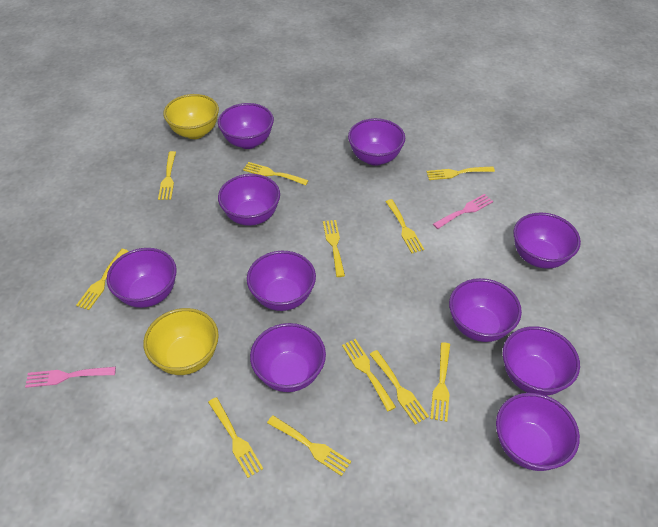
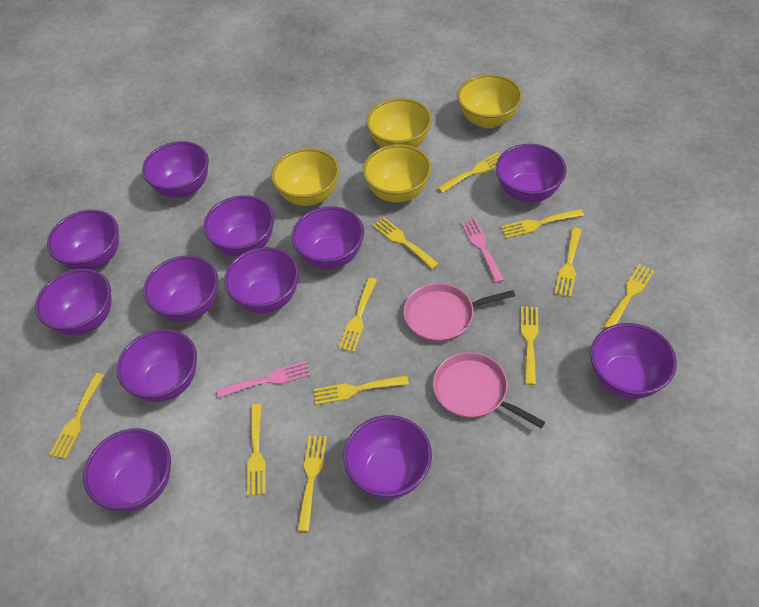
pink pan: none = 0 -> [404,283,515,342] [433,352,545,428] = 2
purple bowl: [107,248,177,308] [218,103,274,149] [218,174,280,226] [247,251,316,311] [250,323,326,392] [348,118,405,166] [449,278,522,342] [496,393,580,471] [503,326,580,396] [513,213,581,269] = 10 -> [35,269,112,335] [47,210,119,270] [83,428,171,512] [117,329,197,402] [142,141,209,198] [143,256,218,322] [203,195,274,257] [224,247,299,313] [292,206,364,269] [343,415,432,499] [496,144,567,203] [590,323,677,399] = 12
yellow bowl: [143,308,219,375] [163,94,219,139] = 2 -> [271,148,339,206] [363,144,432,203] [366,98,432,148] [457,74,522,128] = 4

